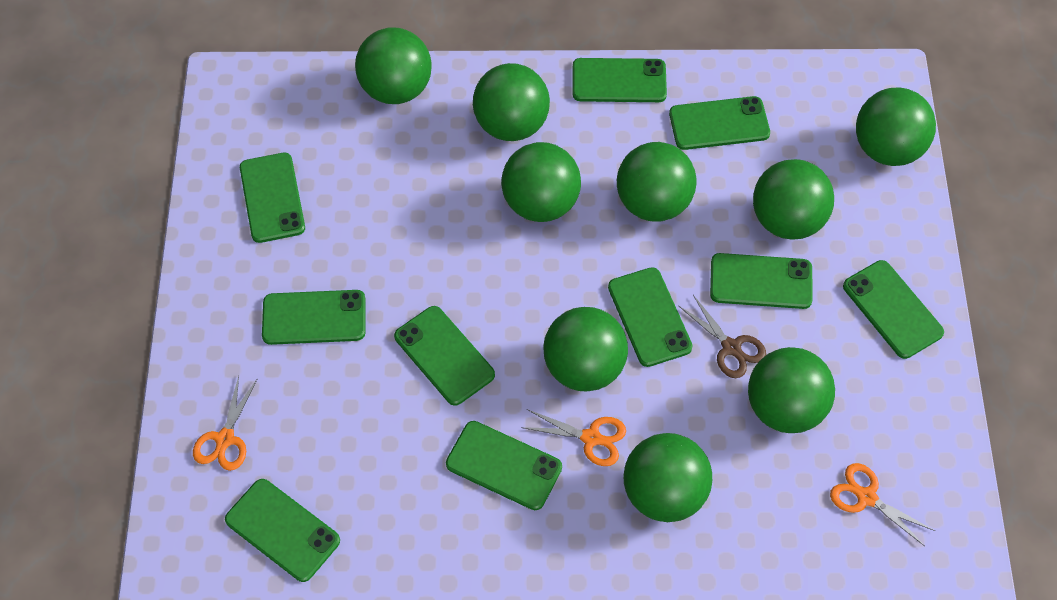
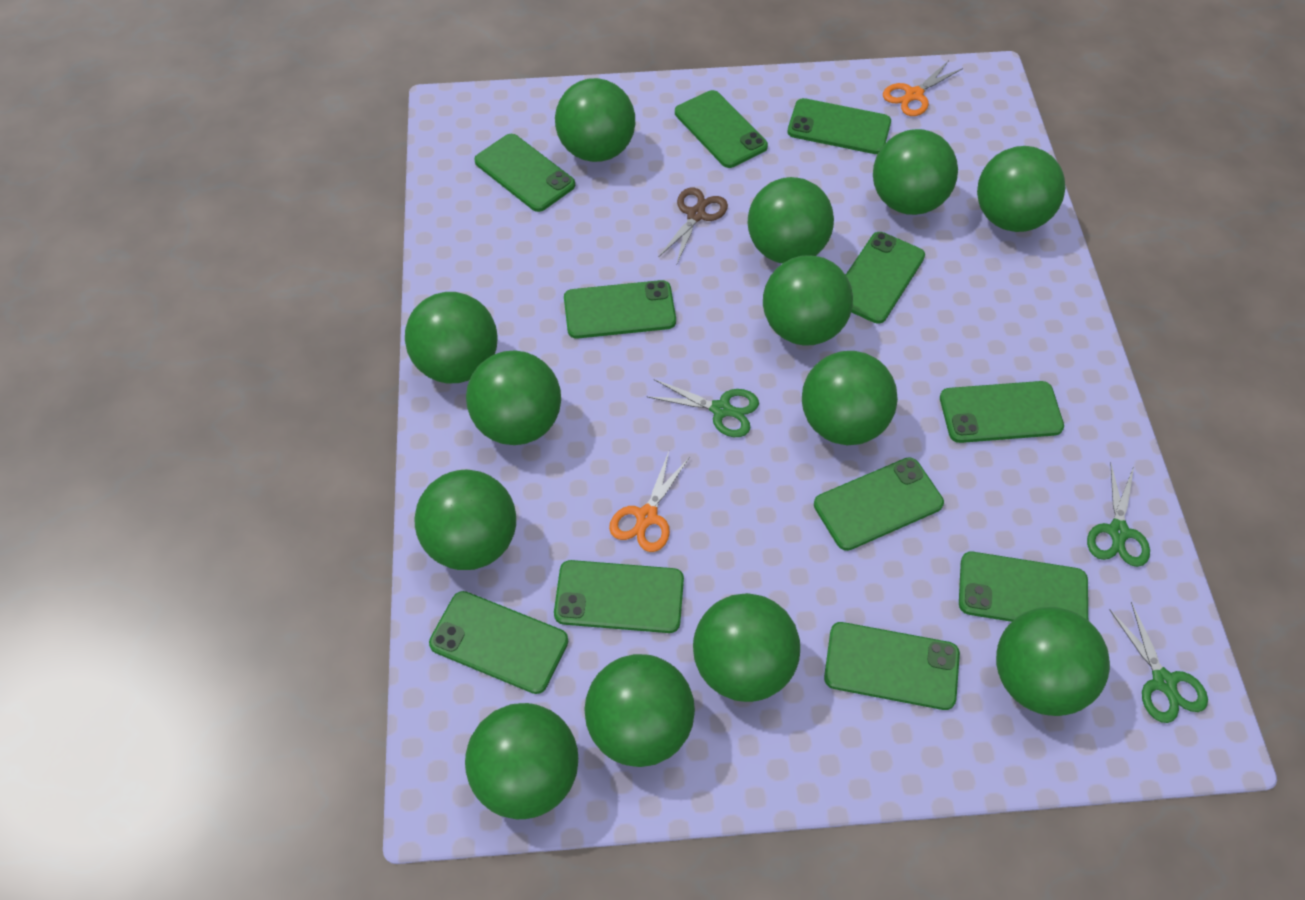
green ball: [355,27,432,104] [473,63,550,141] [501,142,581,222] [543,307,628,392] [617,142,696,222] [623,433,712,522] [748,347,835,433] [753,159,834,239] [856,87,936,166] = 9 -> [405,292,498,383] [415,469,516,570] [465,703,578,819] [466,350,561,445] [555,78,635,162] [584,654,695,767] [693,593,800,702] [748,177,834,264] [763,255,853,346] [802,351,898,445] [873,129,958,215] [977,146,1065,232] [996,607,1110,716] = 13
green phone: [225,479,340,582] [240,153,305,243] [262,290,366,345] [394,306,495,406] [446,421,562,510] [573,58,667,102] [608,267,693,367] [669,96,770,150] [710,253,813,309] [843,260,944,359] = 10 -> [429,591,568,694] [474,134,575,212] [554,560,684,633] [564,280,676,339] [675,90,768,168] [787,98,891,154] [814,457,944,551] [824,622,960,710] [846,232,925,324] [940,381,1064,443] [959,552,1088,622] = 11
green scissors: none = 0 -> [648,379,759,437] [1087,462,1150,567] [1109,601,1208,723] = 3
orange scissors: [193,376,258,471] [521,409,626,466] [830,463,935,546] = 3 -> [609,452,690,552] [883,61,963,116] = 2

